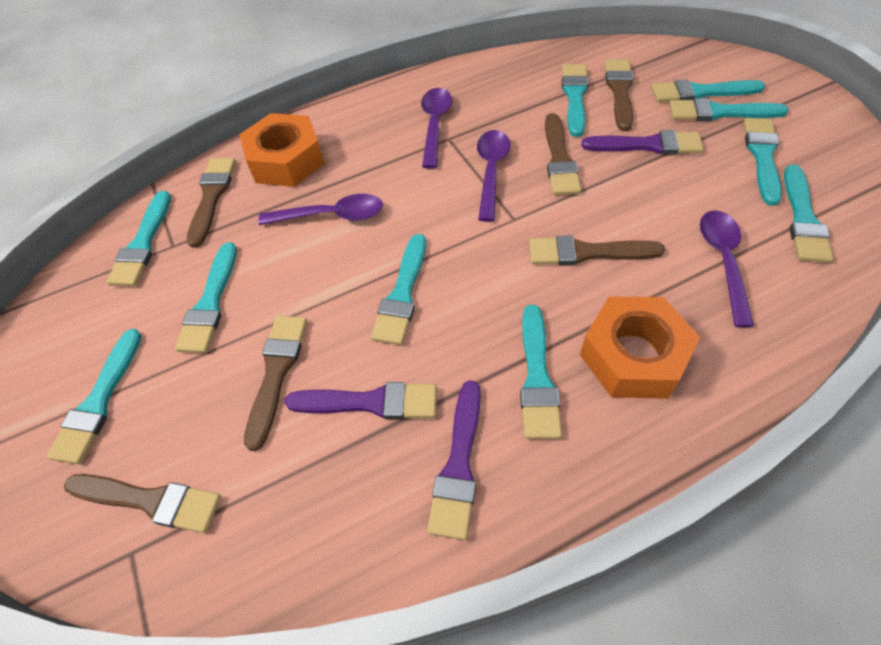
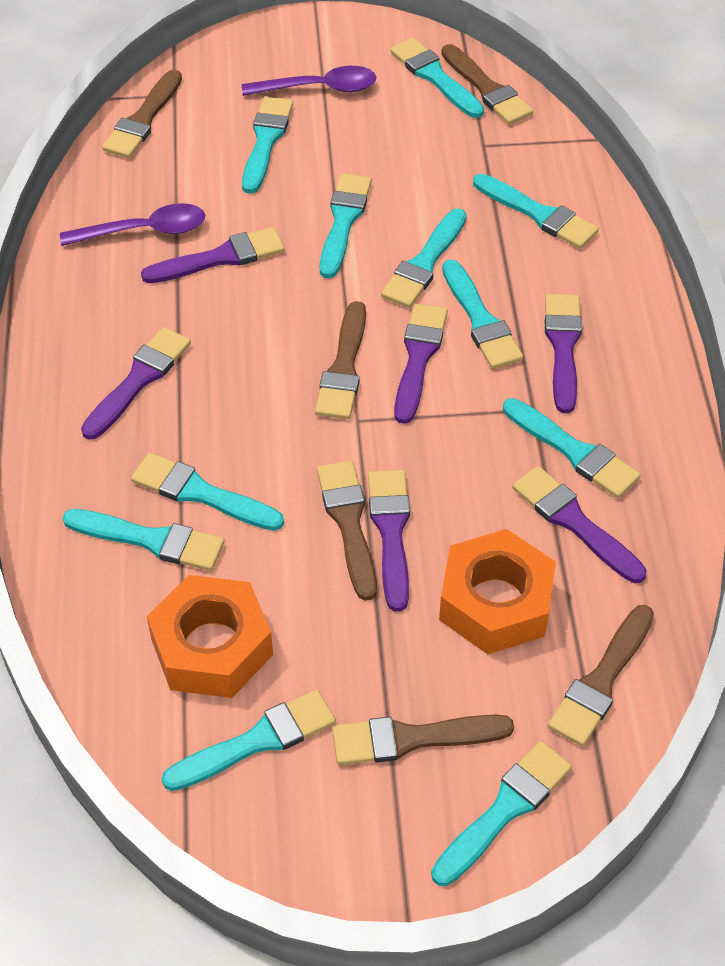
purple brush: [284,382,437,419] [427,381,481,540] [581,130,704,155] = 3 -> [81,327,191,440] [141,227,285,283] [368,470,410,612] [394,303,448,424] [512,466,647,583] [545,294,582,413] = 6
purple spoon: [259,194,383,225] [421,88,452,169] [477,130,510,222] [700,210,754,327] = 4 -> [60,203,205,246] [242,66,376,96] = 2
turquoise brush: [47,329,142,464] [107,191,171,286] [175,242,237,353] [371,234,426,345] [520,305,562,439] [562,64,589,137] [652,79,765,102] [669,98,789,121] [743,118,782,206] [784,164,833,263] = 10 -> [62,509,225,571] [131,453,284,531] [162,690,336,791] [242,97,293,194] [319,173,372,278] [381,208,467,308] [390,38,484,118] [431,741,572,886] [442,260,523,369] [473,174,599,249] [503,398,641,498] = 11

